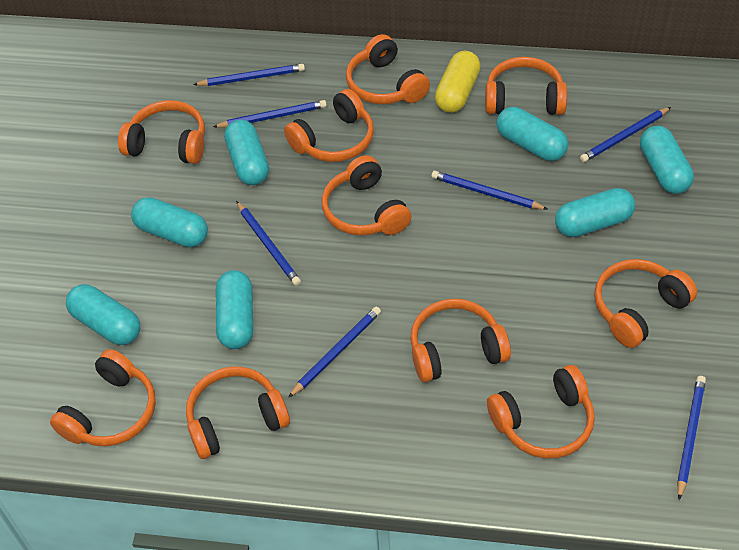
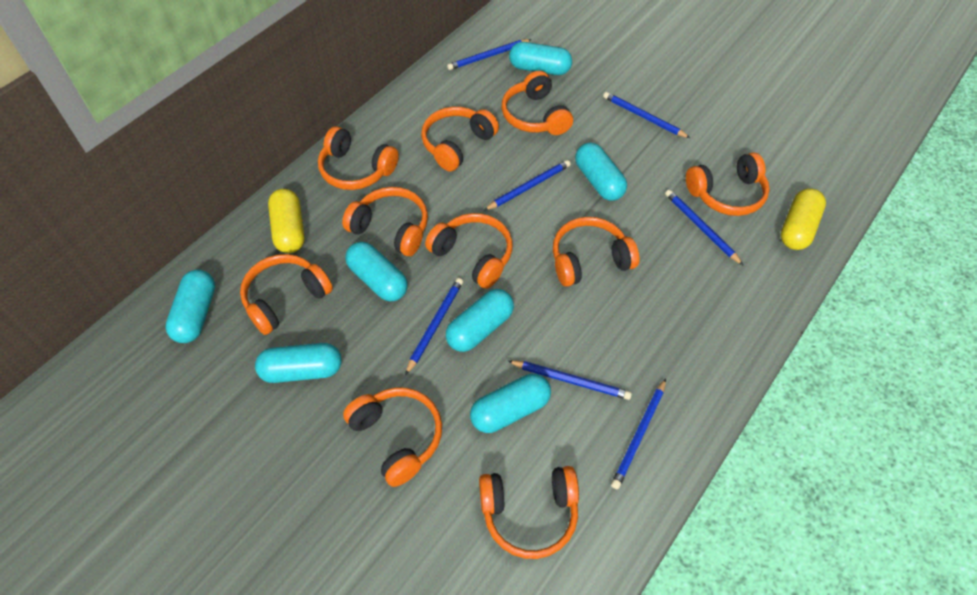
yellow capsule: [435,51,481,113] = 1 -> [268,189,305,253] [781,188,826,250] = 2

